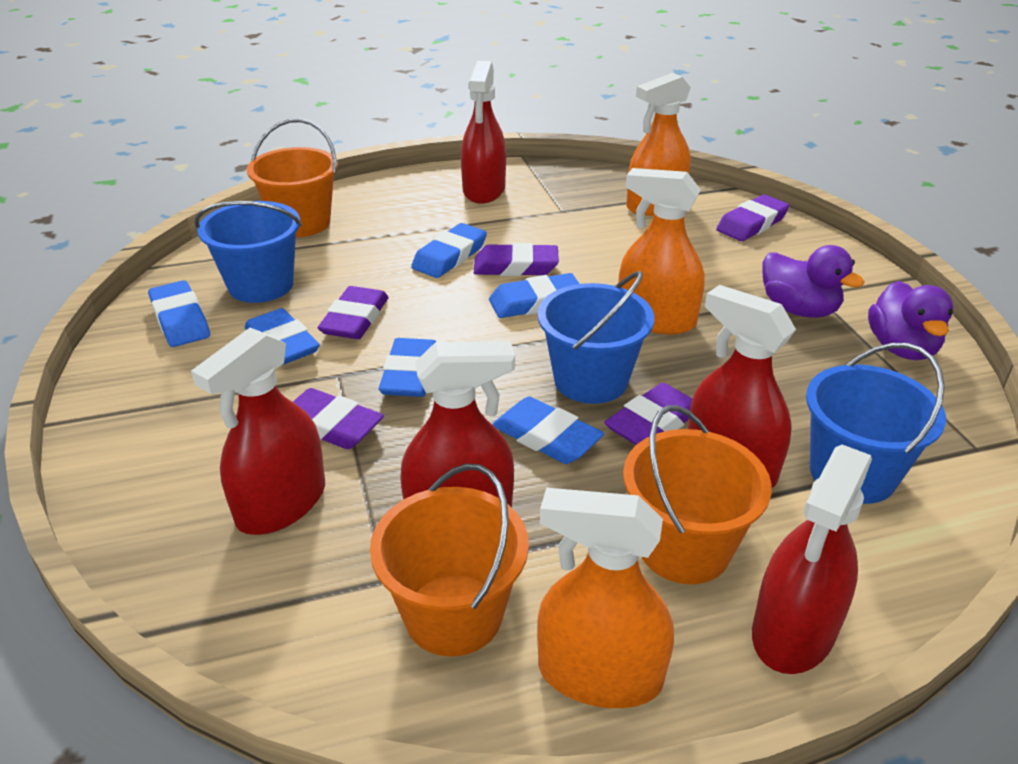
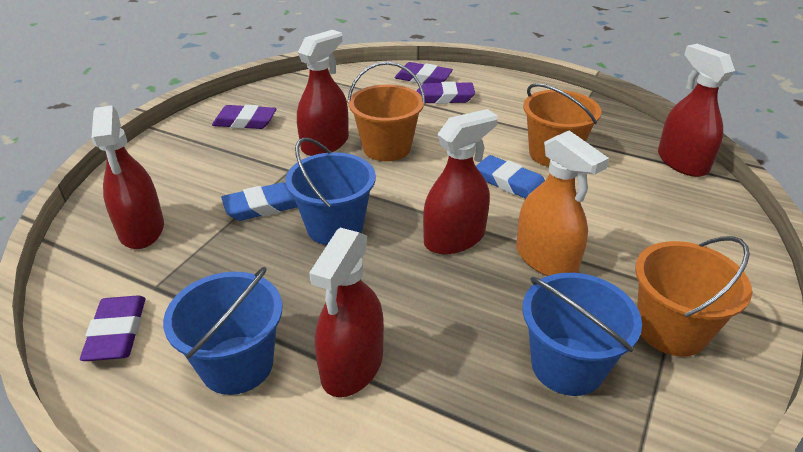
blue eraser: [148,280,210,347] [245,308,320,365] [379,338,436,397] [411,223,487,278] [489,273,579,318] [492,396,604,464] = 6 -> [221,182,298,221] [476,155,545,198] = 2
orange spray bottle: [537,488,674,708] [618,168,705,334] [626,73,691,216] = 3 -> [516,130,609,276] = 1
purple duck: [762,245,865,318] [868,281,953,360] = 2 -> none = 0
purple eraser: [293,388,384,449] [318,286,389,339] [474,243,559,276] [604,383,693,445] [716,195,790,241] = 5 -> [80,295,146,361] [212,105,277,129] [395,62,453,84] [416,81,475,104] = 4

